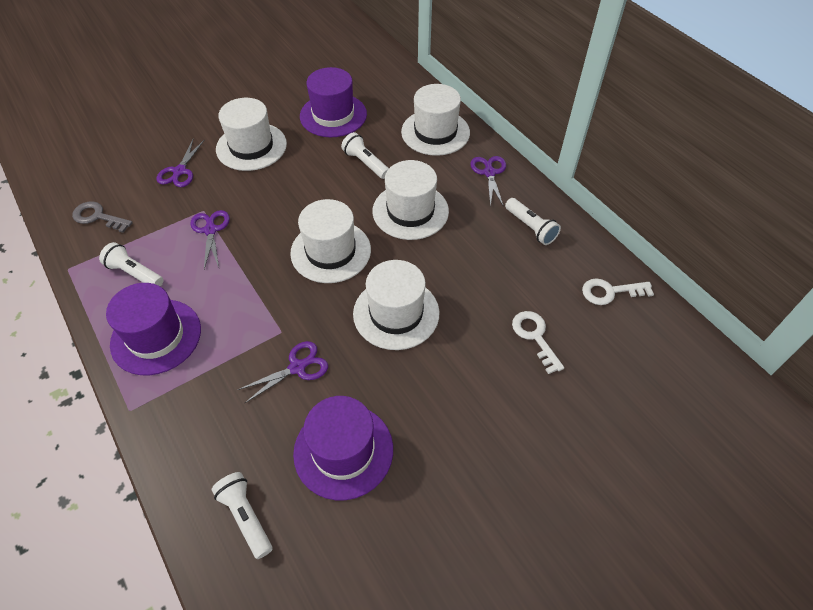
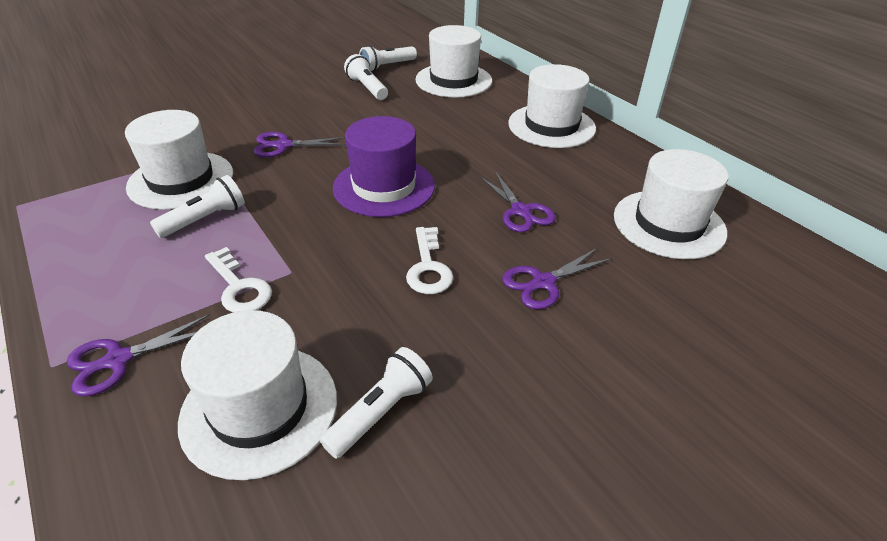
grey key: [72,201,133,233] = 1 -> none = 0
purple hat: [106,283,201,375] [293,396,393,500] [300,67,367,137] = 3 -> [333,116,435,217] = 1

